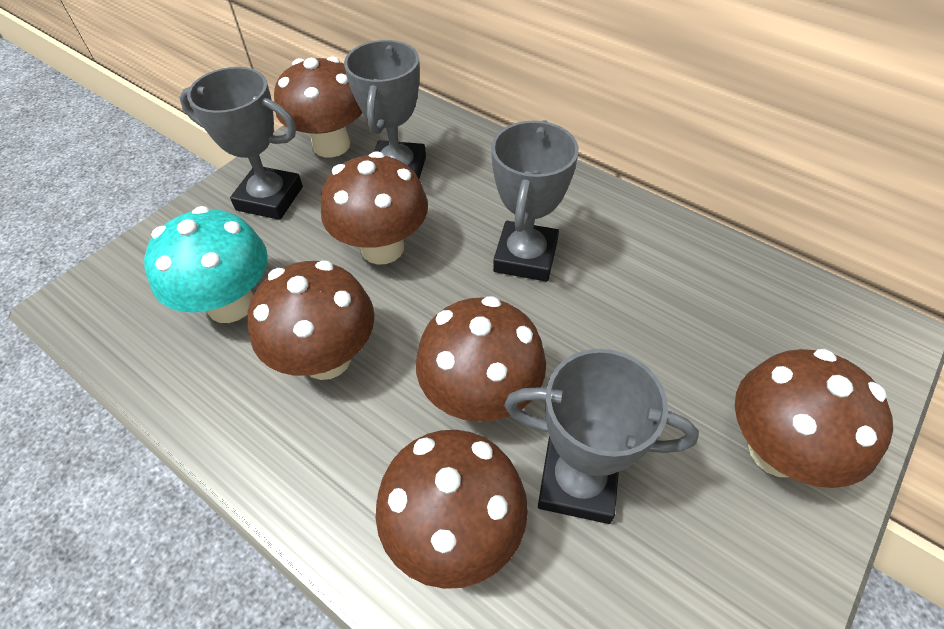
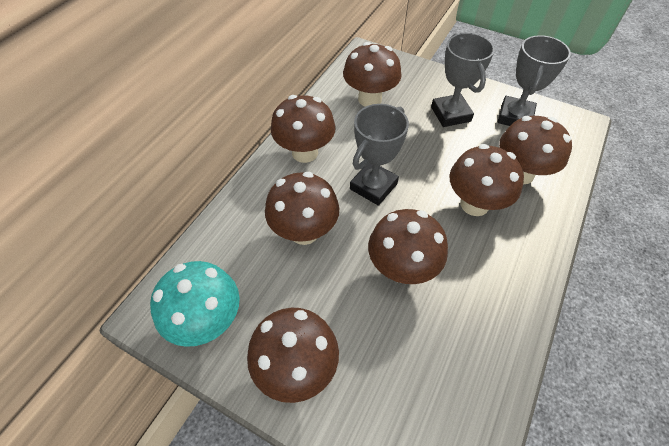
brown mushroom: [248,260,375,380] [274,56,362,157] [321,151,428,265] [376,430,528,589] [416,296,546,422] [735,349,893,488] = 6 -> [247,308,339,403] [265,172,339,245] [271,95,336,163] [343,42,402,107] [368,209,448,284] [449,144,524,216] [499,116,572,184] = 7
grey trophy: [180,67,303,220] [344,40,426,179] [491,120,579,282] [504,349,699,524] = 4 -> [350,104,409,206] [431,33,495,127] [497,35,571,126] = 3

